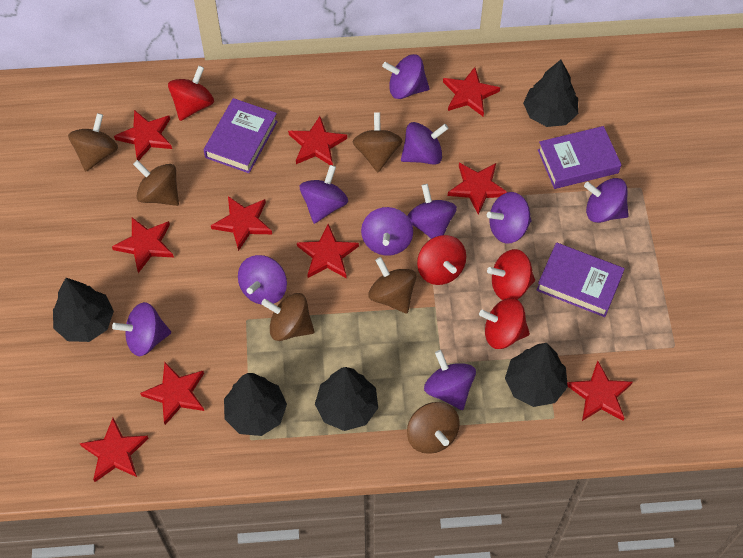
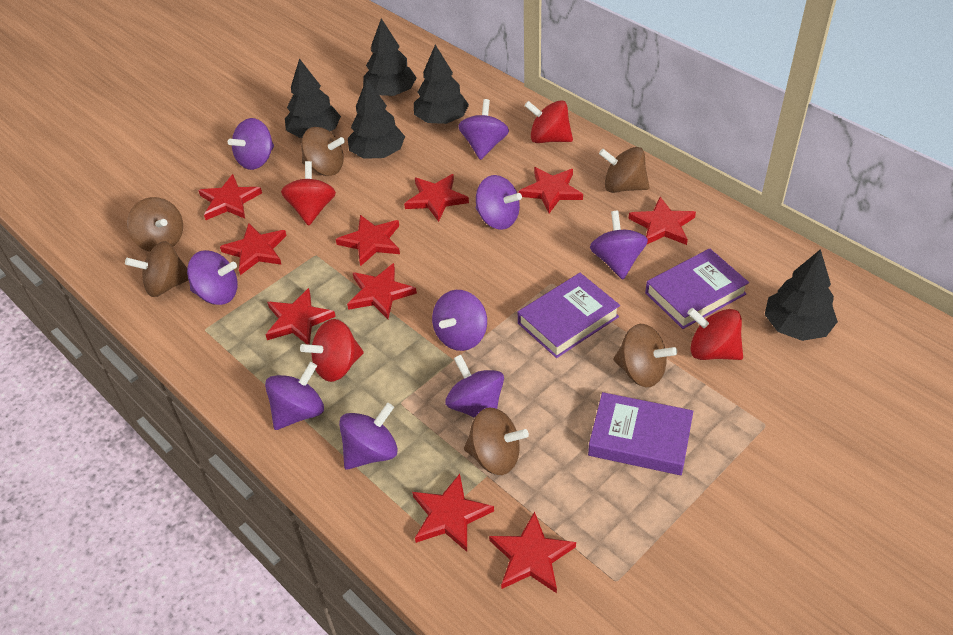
purple spinning top: [112,302,171,356] [238,255,287,305] [300,165,348,224] [361,207,413,256] [382,54,430,99] [401,122,449,165] [407,184,457,239] [424,350,476,410] [487,192,532,244] [584,178,629,223] = 10 -> [187,250,238,305] [228,118,274,170] [265,362,324,430] [339,403,398,470] [432,290,487,351] [445,355,504,418] [458,99,509,160] [476,175,522,230] [590,211,648,279] = 9

